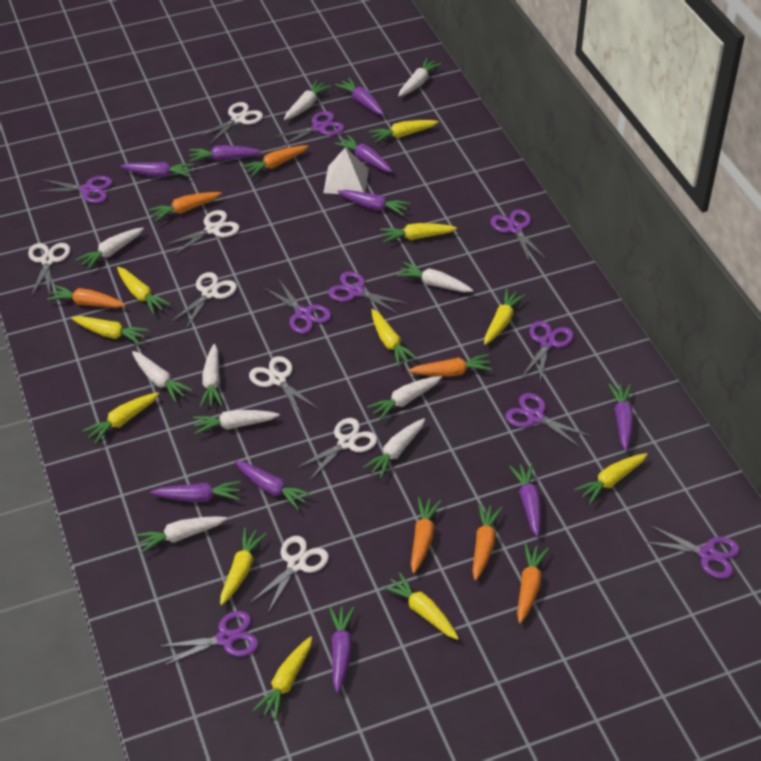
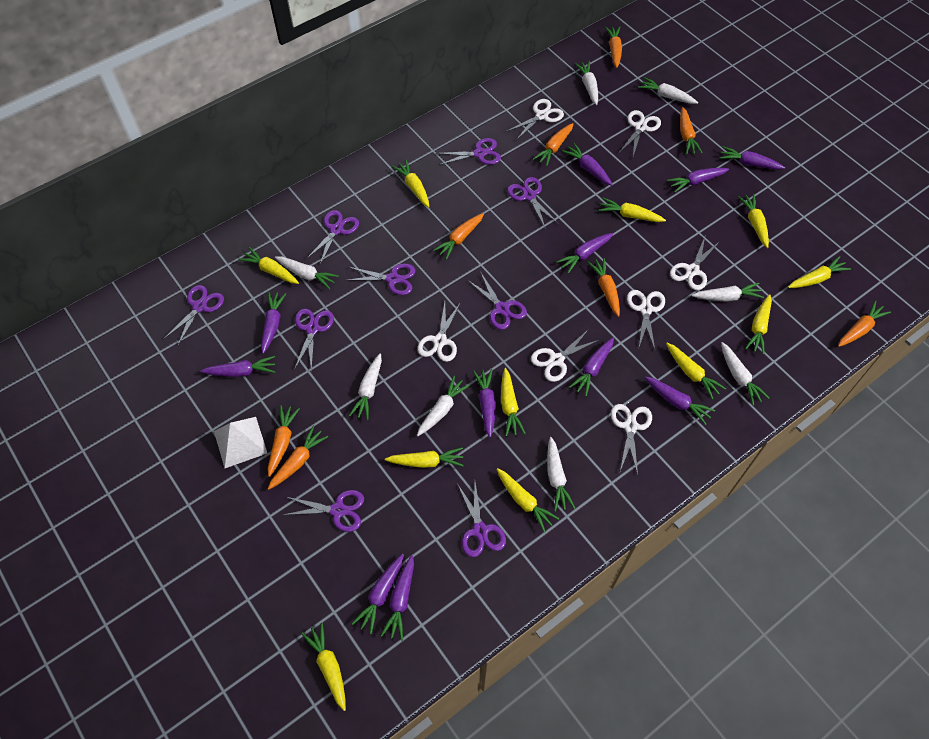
orange carrot: [47,285,126,308] [148,192,222,222] [242,146,309,177] [408,354,493,377] [411,497,441,574] [473,504,502,581] [517,543,549,624] = 7 -> [268,405,300,477] [268,426,328,490] [433,213,484,260] [533,123,573,166] [588,258,620,317] [605,26,622,68] [680,107,703,155] [838,300,891,347] = 8
purple carrot: [120,162,194,177] [150,481,241,502] [189,145,262,162] [235,461,312,510] [329,606,355,693] [335,78,384,115] [335,135,392,172] [338,190,410,216] [509,463,541,537] [609,384,634,451] = 10 -> [200,356,276,377] [261,292,286,354] [352,554,404,634] [381,555,414,641] [473,369,496,438] [556,233,613,274] [562,143,613,186] [569,338,614,396] [645,377,715,425] [667,168,729,192] [720,146,785,170] = 11
white carrot: [76,227,144,270] [132,351,192,402] [135,516,227,554] [193,410,280,434] [200,344,223,407] [284,80,331,120] [363,418,426,478] [367,376,442,421] [397,262,473,292] [398,58,442,97] = 10 -> [275,256,339,290] [349,353,382,420] [417,375,470,436] [547,437,575,512] [574,61,598,105] [638,77,698,104] [692,283,764,302] [721,342,769,406] = 8

